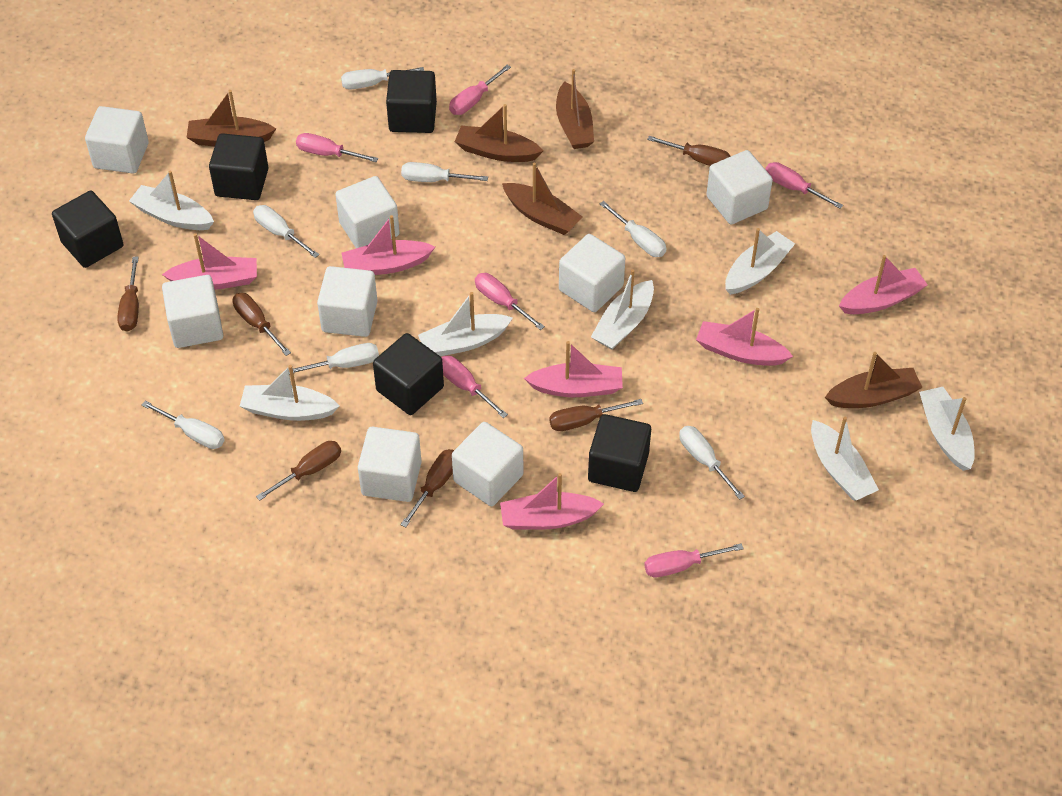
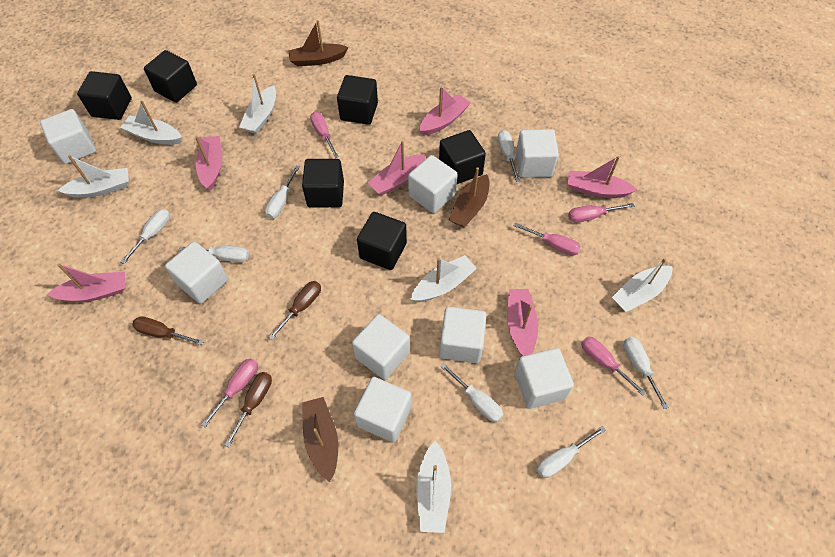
black cube: [52,191,123,268] [209,133,268,200] [373,333,444,415] [386,70,437,133] [588,414,651,492] = 5 -> [77,71,132,120] [144,50,197,103] [302,159,344,207] [337,75,378,125] [357,212,407,270] [439,130,486,184] = 6
brown boat: [186,90,276,146] [455,104,543,162] [502,163,582,235] [556,69,594,149] [825,352,923,408] = 5 -> [288,20,349,66] [302,397,338,482] [449,167,489,227] = 3
brown screwdriver: [117,257,139,332] [232,293,291,356] [256,441,341,501] [400,449,454,527] [549,399,643,431] [647,136,731,166] = 6 -> [132,316,204,345] [224,372,272,447] [269,281,321,340] = 3
pink screwdriver: [296,133,379,162] [441,356,508,418] [449,65,511,115] [475,273,545,330] [644,543,744,577] [765,162,843,209] = 6 -> [201,358,258,427] [310,112,339,158] [514,223,581,256] [568,203,634,223] [581,336,646,396] = 5
white boat: [129,170,214,230] [240,365,339,421] [418,292,513,356] [591,269,654,349] [725,228,795,295] [811,417,879,500] [919,387,975,471] = 7 -> [58,155,129,198] [120,101,182,145] [239,74,276,134] [410,255,477,302] [417,441,451,533] [612,258,673,312] = 6

